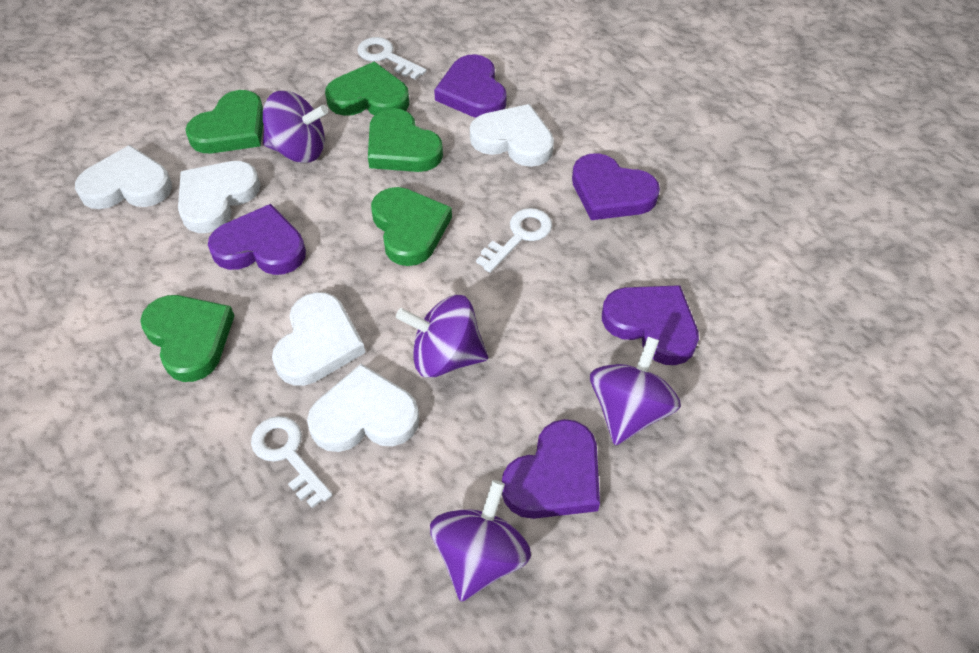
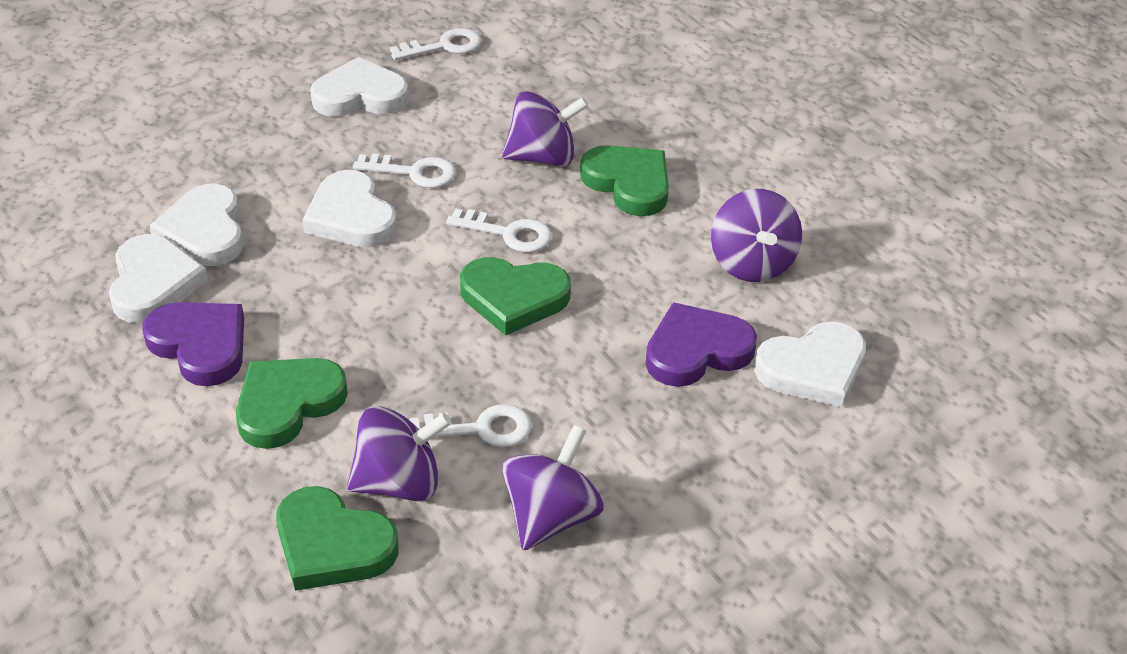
green heart: [140,295,235,382] [185,90,263,153] [325,62,409,116] [368,108,443,172] [371,187,452,266] = 5 -> [236,358,348,449] [276,486,399,591] [460,257,571,336] [580,145,669,216] = 4
purple heart: [208,204,306,275] [434,54,506,118] [502,419,600,519] [572,153,660,220] [602,285,699,365] = 5 -> [142,302,244,386] [646,302,757,387] = 2
white key: [251,416,333,508] [357,37,427,80] [476,208,552,273] = 3 -> [353,153,455,188] [390,28,481,60] [410,404,531,447] [446,209,552,253] = 4

